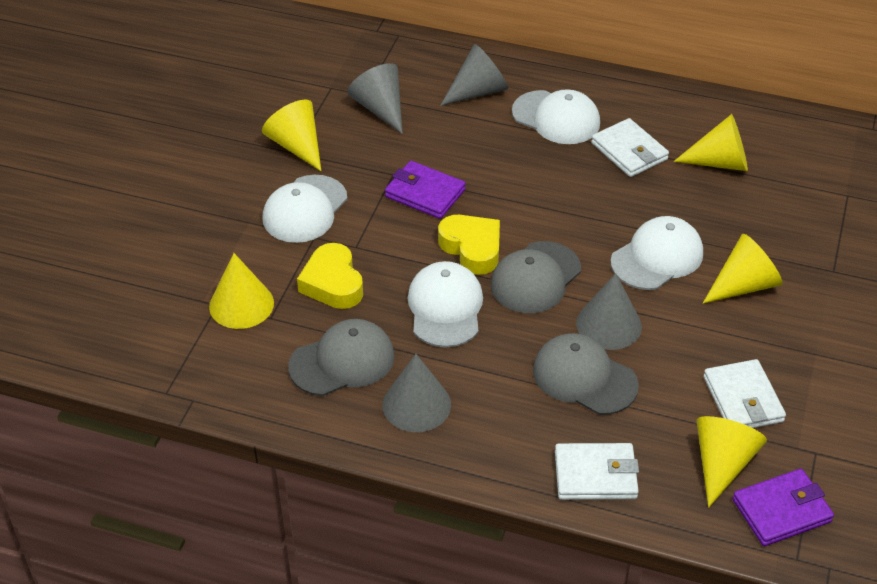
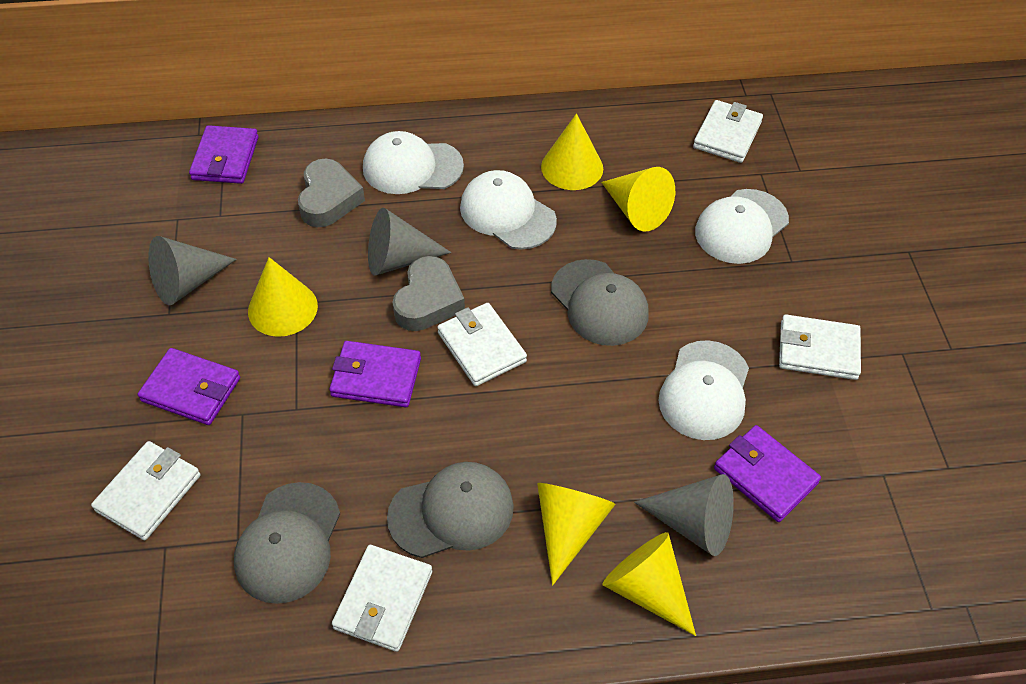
grey cone: [347,63,403,134] [383,354,451,432] [440,44,508,106] [576,273,642,350] = 4 -> [148,236,237,305] [368,208,451,276] [634,474,734,556] = 3
grey heart: none = 0 -> [298,159,365,227] [392,256,465,331] = 2
purple wallet: [385,161,466,219] [733,469,834,546] = 2 -> [138,348,240,425] [189,125,259,184] [329,341,421,407] [714,425,821,522] = 4
white wallet: [555,443,639,500] [591,118,669,177] [704,359,786,428] = 3 -> [91,441,201,540] [332,545,432,652] [437,303,527,386] [693,100,763,163] [779,315,861,380] = 5
yellow heart: [297,243,363,309] [438,215,500,275] = 2 -> none = 0

